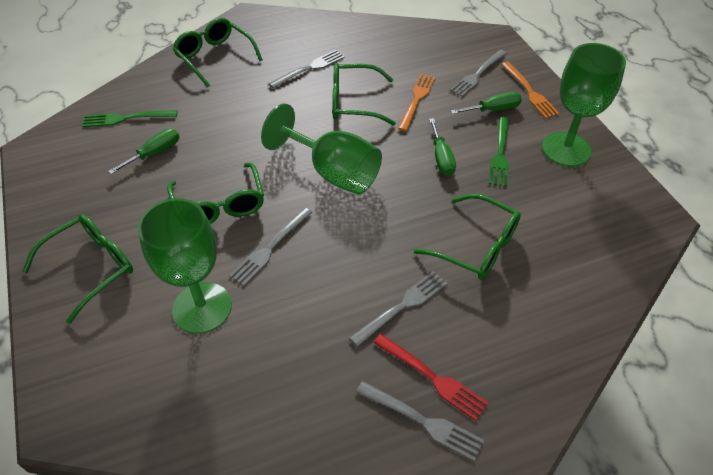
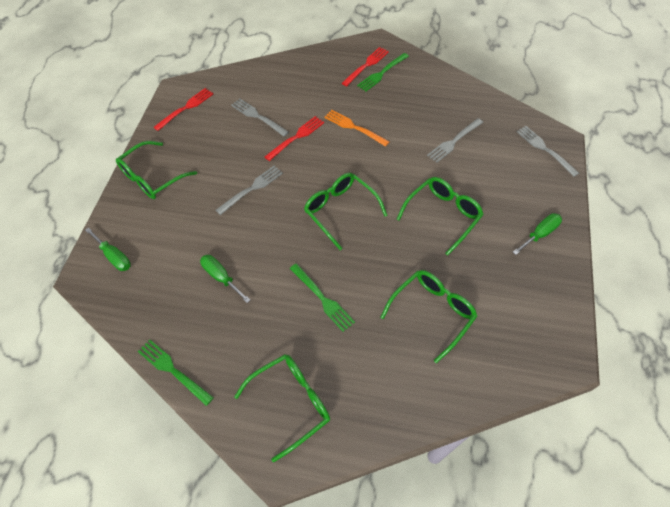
green fork: [82,110,177,127] [489,117,509,187] = 2 -> [138,340,214,406] [290,263,355,332] [357,53,409,91] = 3
green goblet: [138,198,232,334] [261,103,382,194] [542,43,626,167] = 3 -> none = 0
grey fork: [229,207,312,286] [268,50,345,88] [350,271,448,347] [356,381,484,461] [450,50,507,97] = 5 -> [216,166,283,215] [231,98,289,137] [427,118,483,163] [517,126,579,177] = 4
orange fork: [398,74,436,131] [501,62,559,119] = 2 -> [324,110,390,147] = 1
red fork: [374,334,488,421] = 1 -> [153,88,213,131] [265,116,324,161] [342,47,389,86] = 3

